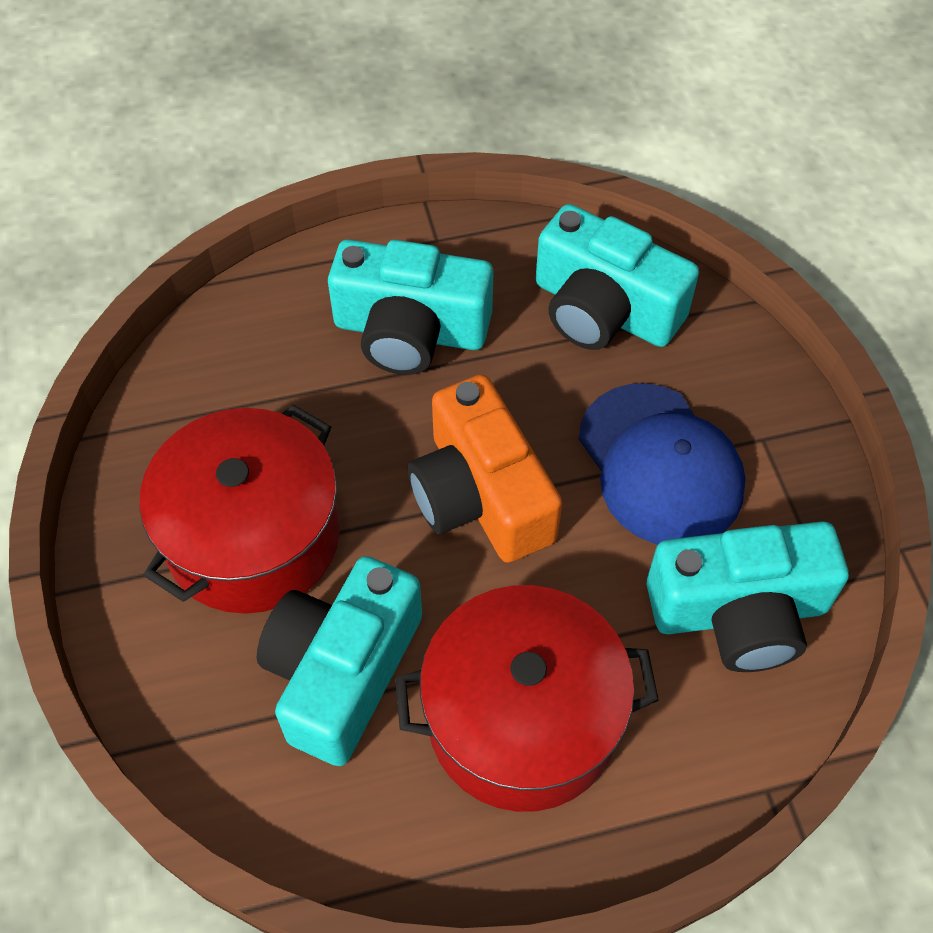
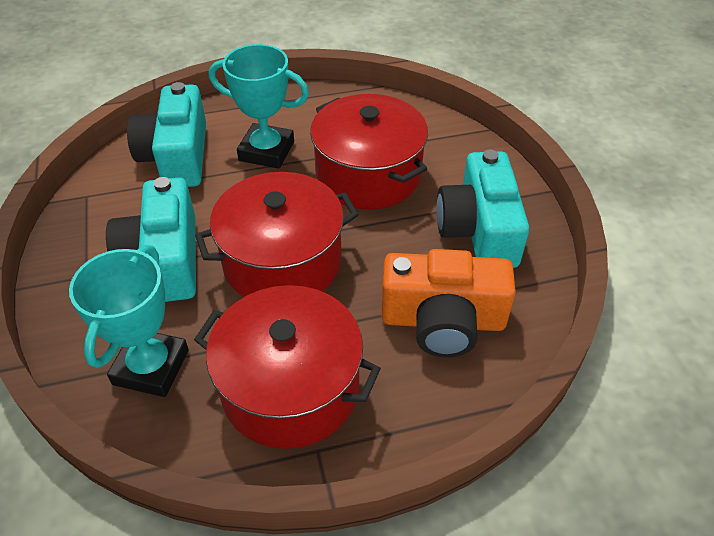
blue cap: [578,383,746,544] = 1 -> none = 0
red pot: [139,404,340,614] [395,585,659,812] = 2 -> [194,285,381,449] [195,172,359,297] [310,94,428,209] = 3
turquoise camera: [257,556,422,766] [328,239,493,375] [536,204,699,350] [646,521,849,672] = 4 -> [106,177,196,302] [127,82,206,187] [436,150,529,268] = 3
turquoise trophy: none = 0 -> [69,245,189,397] [209,44,309,169] = 2

